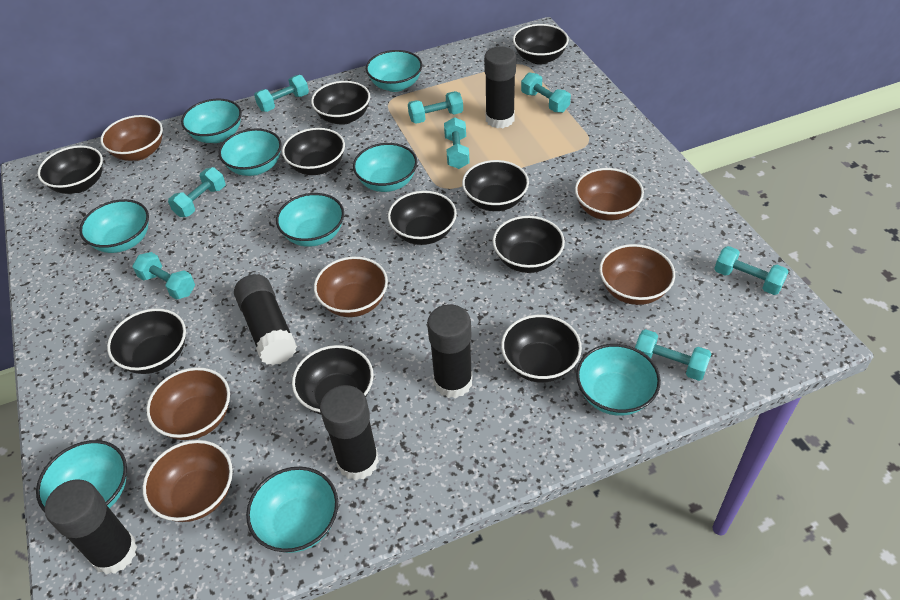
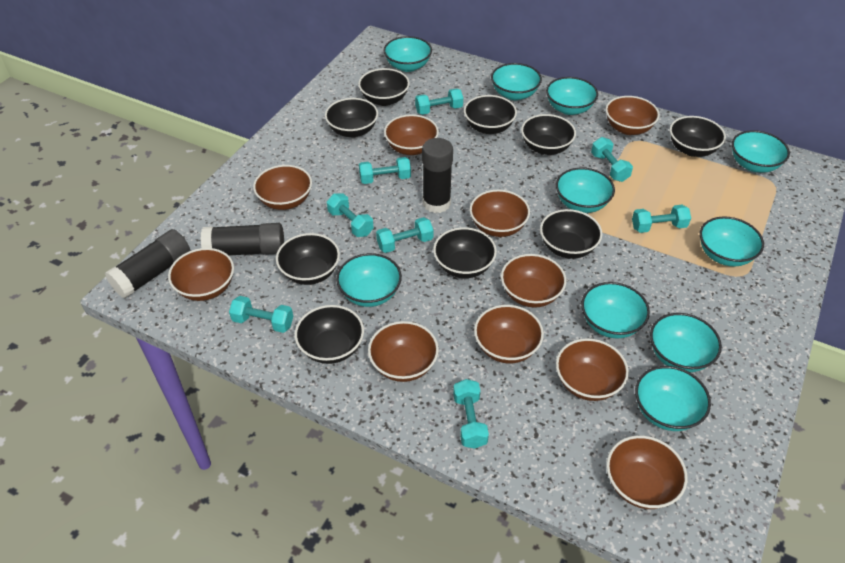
black bowl: [38,146,103,194] [107,308,186,374] [282,128,345,175] [292,345,374,414] [311,81,370,125] [388,191,457,245] [462,160,529,211] [493,216,565,273] [501,315,582,383] [513,24,569,65] = 10 -> [276,233,340,285] [295,305,364,364] [325,98,378,137] [358,68,410,106] [433,227,497,278] [464,95,517,134] [521,114,576,155] [540,209,602,259] [670,116,726,157] = 9
black glue stick: [45,479,137,575] [234,274,297,365] [320,385,379,481] [427,304,473,398] [484,47,516,128] = 5 -> [105,229,191,299] [201,223,284,255] [422,138,453,213] = 3
brown bowl: [101,115,163,161] [143,440,233,522] [146,367,230,440] [314,257,388,317] [575,168,644,220] [599,244,675,305] = 6 -> [168,248,234,301] [253,165,312,210] [368,321,439,382] [384,114,439,155] [470,190,530,237] [474,305,544,363] [501,254,566,308] [556,338,629,401] [605,96,660,135] [607,436,687,509] = 10
turquoise bowl: [36,440,127,512] [79,199,149,253] [181,99,242,143] [219,128,282,176] [246,467,338,553] [276,193,344,247] [353,143,417,192] [366,50,422,92] [576,344,661,416] = 9 -> [336,253,402,307] [383,36,432,72] [491,63,542,100] [546,77,598,115] [556,167,615,213] [581,282,650,338] [635,366,711,431] [650,313,722,372] [700,217,764,267] [732,130,790,173] = 10

